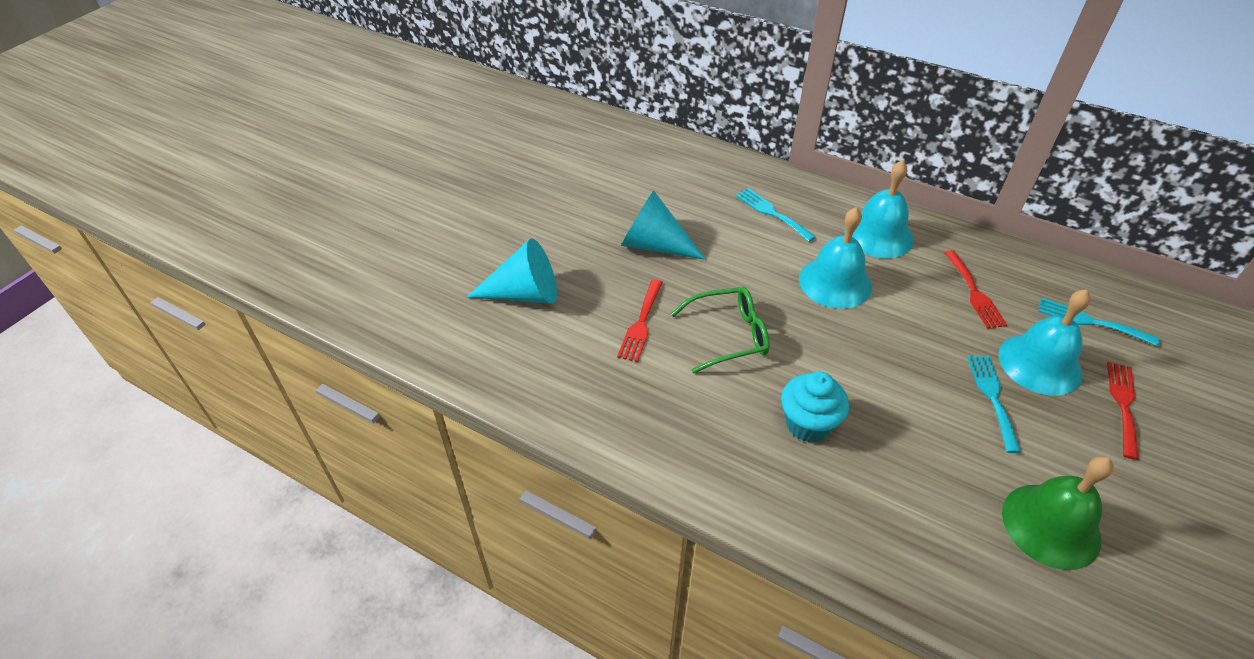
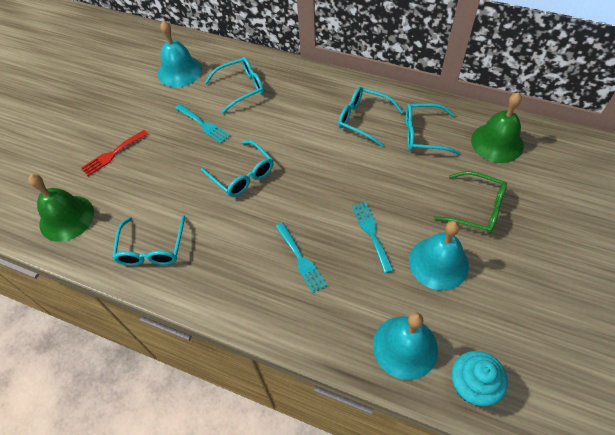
green bell: [1002,456,1114,570] = 1 -> [28,174,94,242] [471,92,524,163] = 2
red fork: [617,279,663,362] [944,250,1007,329] [1107,362,1139,460] = 3 -> [81,130,148,176] = 1
turquoise cone: [467,239,557,304] [621,190,706,260] = 2 -> none = 0
turquoise glasses: none = 0 -> [112,215,185,266] [201,140,274,197] [205,57,264,113] [338,87,403,147] [406,103,460,155] = 5

